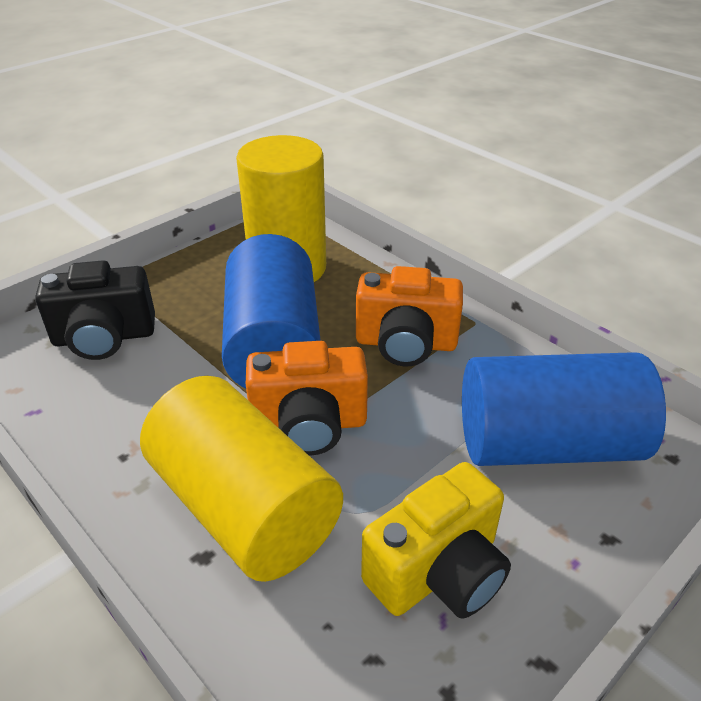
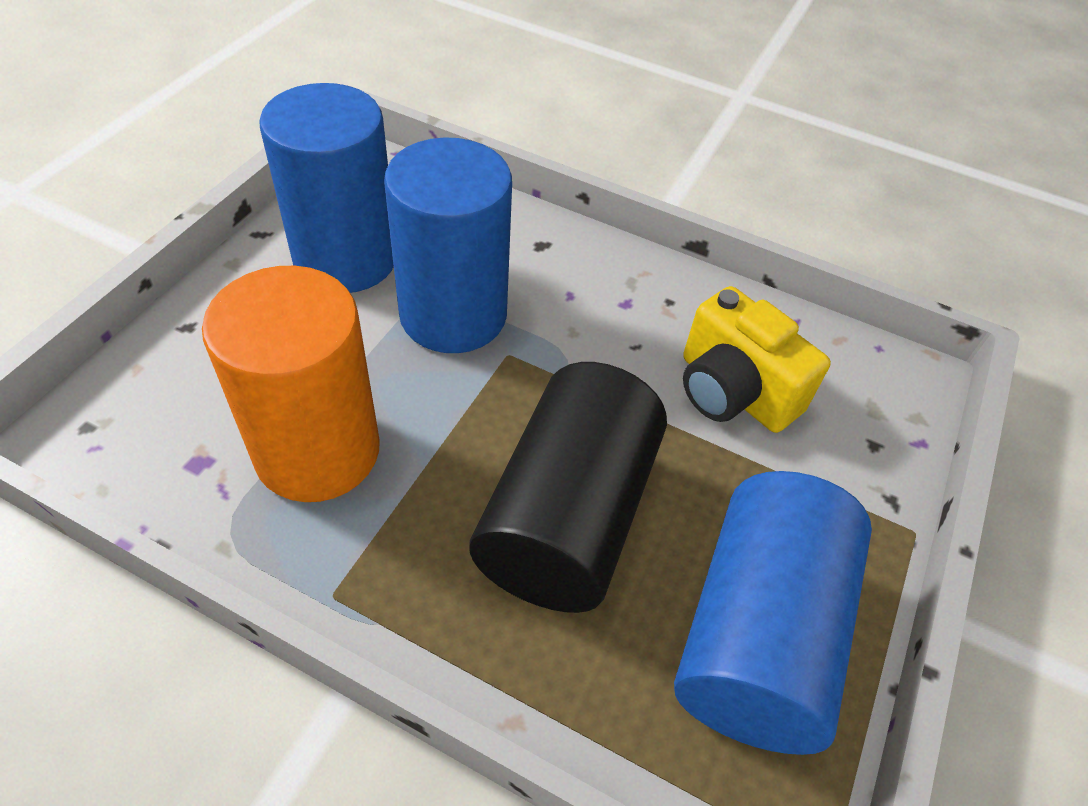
black camera: [35,260,155,360] = 1 -> none = 0
black cylinder: none = 0 -> [470,362,667,613] = 1
blue cylinder: [222,234,321,388] [462,352,666,466] = 2 -> [259,83,394,293] [384,137,512,353] [674,471,872,755] = 3
orange camera: [246,341,368,456] [356,266,463,366] = 2 -> none = 0
orange cylinder: none = 0 -> [202,266,380,502] = 1
yellow cylinder: [140,376,343,582] [236,135,326,282] = 2 -> none = 0

